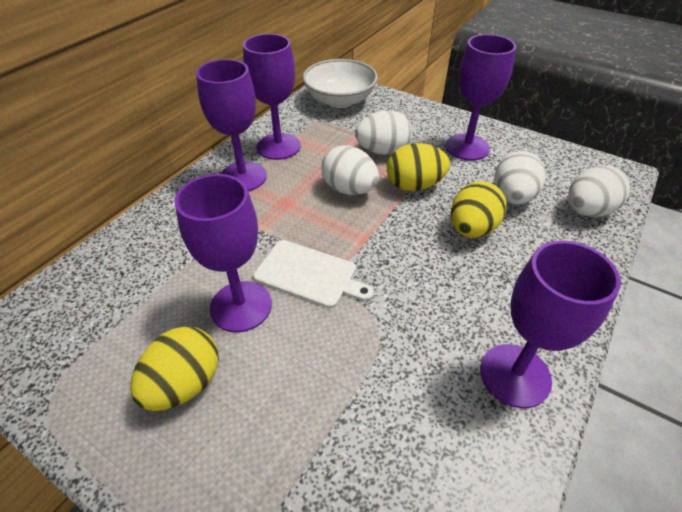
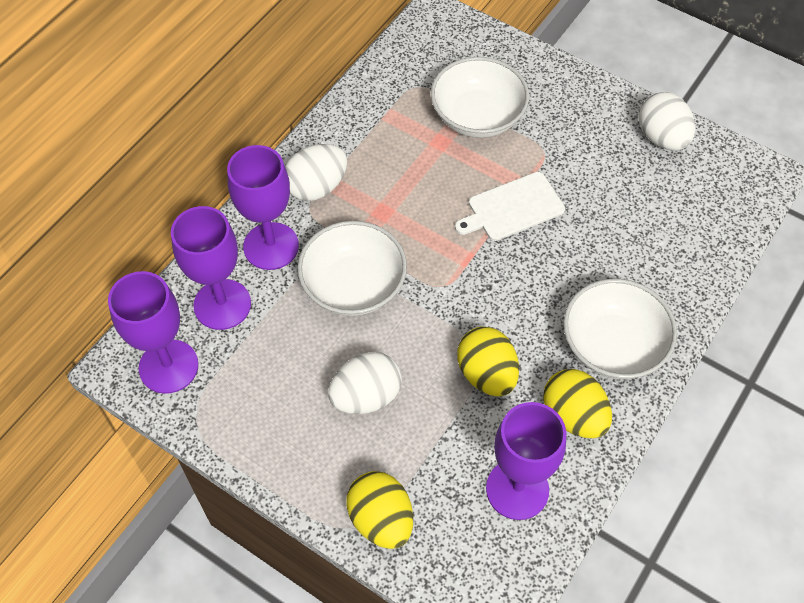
purple goblet: [174,174,272,332] [196,59,267,191] [243,34,301,160] [445,34,516,161] [480,240,621,408] = 5 -> [108,271,198,394] [171,206,251,330] [227,145,299,270] [486,402,566,520] = 4
white bowl: [303,59,378,108] = 1 -> [297,221,407,316] [431,57,529,138] [563,279,677,379] = 3
white egg: [322,145,379,195] [355,110,412,155] [494,151,546,204] [568,165,630,217] = 4 -> [285,144,347,201] [328,352,402,414] [639,92,695,150] = 3

